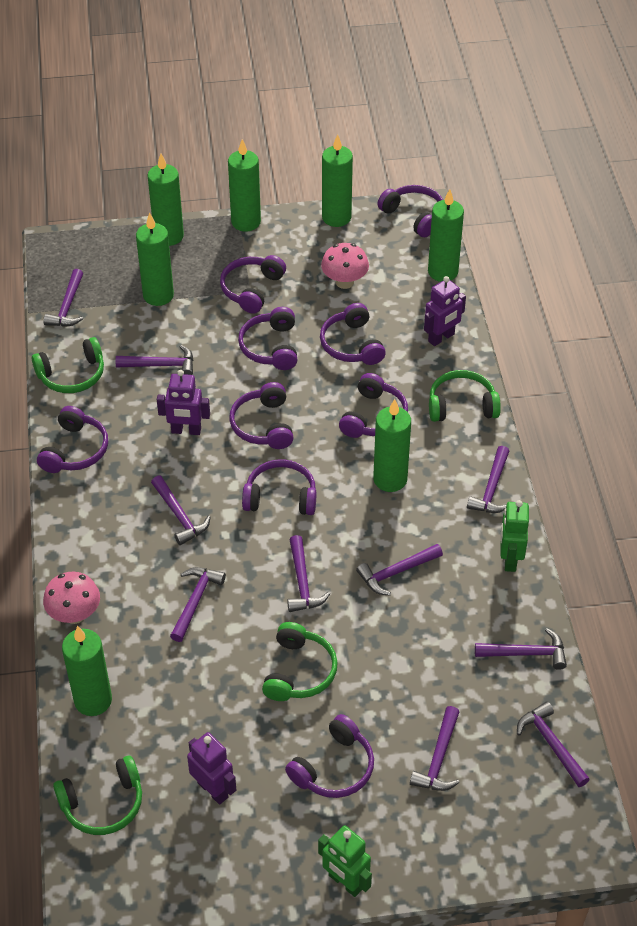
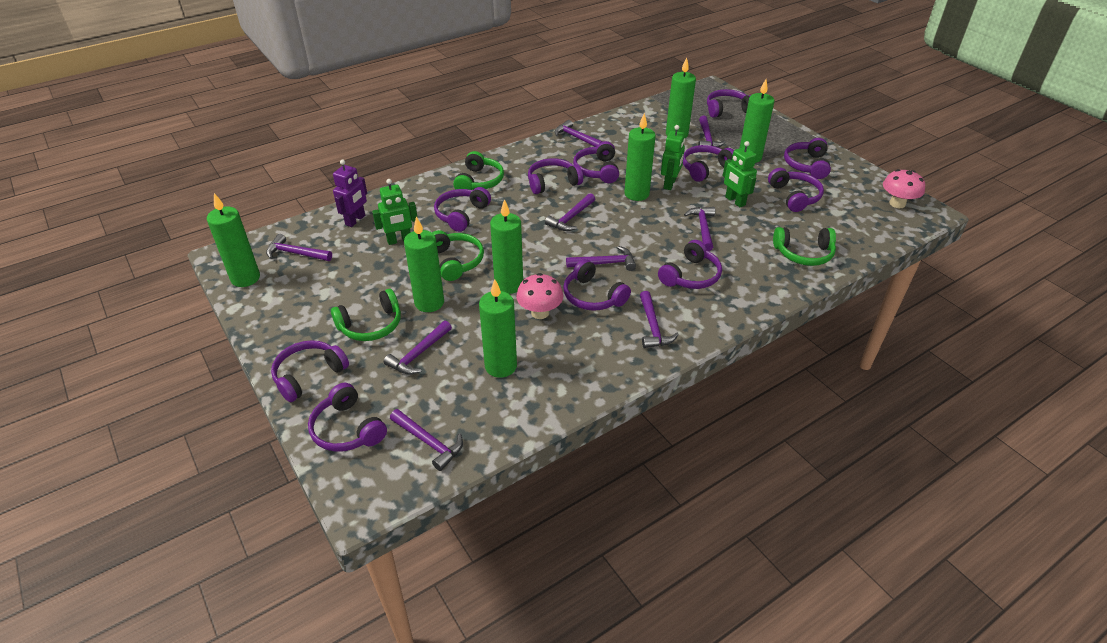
green robot: [318,825,372,897] [500,500,529,572] = 2 -> [372,179,418,245] [661,125,685,190] [723,141,757,207] = 3
purple hammer: [43,269,83,327] [115,345,193,375] [151,476,210,545] [170,567,226,642] [287,535,330,612] [356,544,443,596] [410,706,459,791] [467,446,509,513] [475,628,567,670] [517,701,590,787] = 10 -> [266,234,332,261] [384,321,452,375] [390,409,463,471] [545,193,595,231] [555,120,603,147] [566,246,636,271] [640,291,679,348] [684,207,715,251] [698,116,726,148] = 9
purple headphones: [37,406,108,473] [220,255,286,314] [229,382,294,449] [238,307,297,370] [242,459,316,515] [285,714,374,798] [320,303,386,365] [339,373,408,438] [377,185,443,237] = 9 -> [271,340,349,402] [308,383,387,452] [434,187,491,232] [528,158,583,194] [563,259,631,311] [573,141,619,183] [658,240,722,289] [683,145,734,182] [707,89,751,118] [768,168,824,212] [784,138,831,179] = 11
purple robot: [157,370,210,435] [187,732,236,805] [424,276,466,346] = 3 -> [333,159,367,227] = 1

